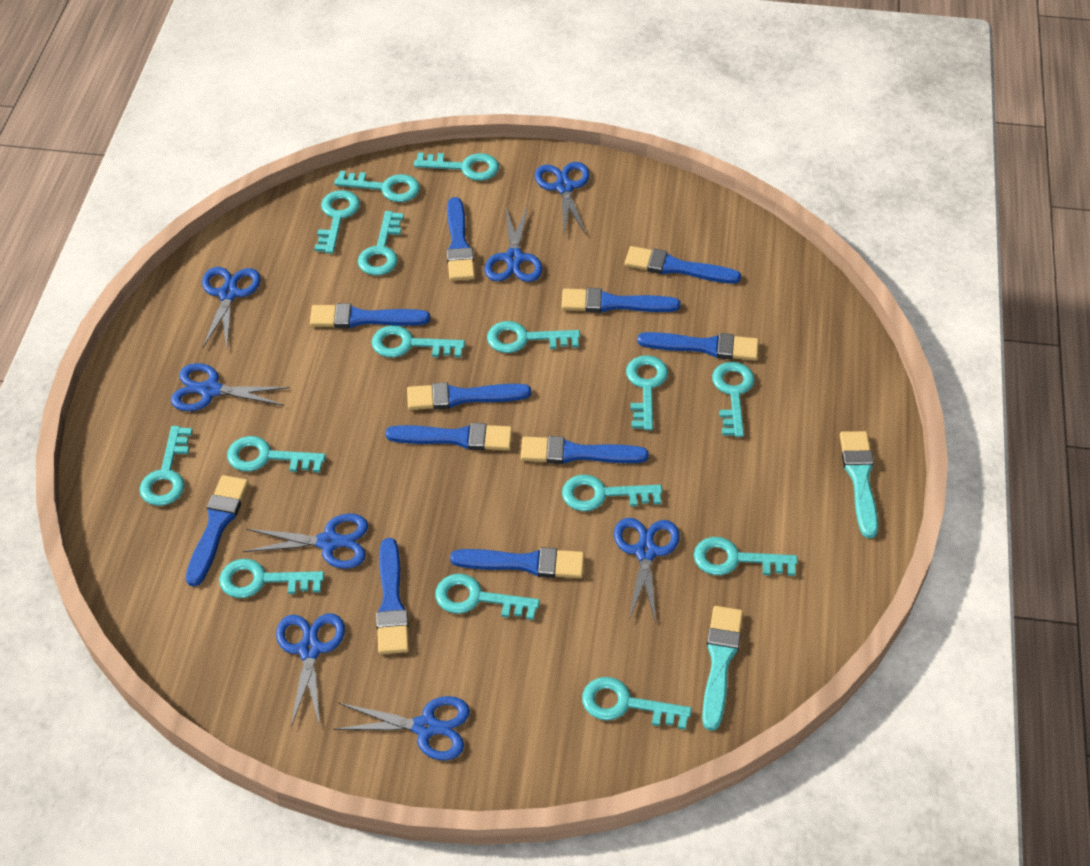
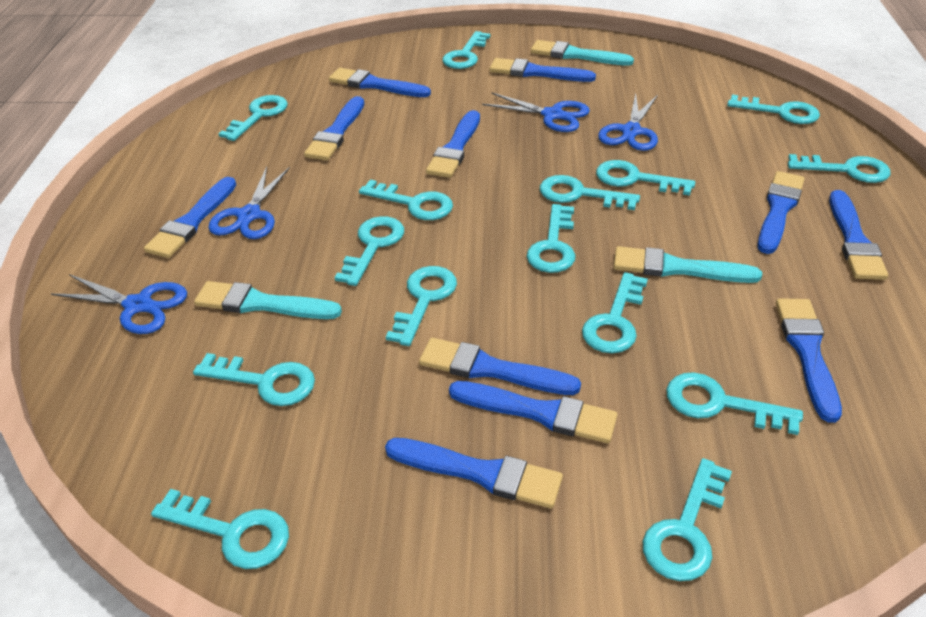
blue scissors: [171,363,290,411] [202,267,261,348] [243,514,368,569] [276,613,345,727] [333,696,470,761] [485,206,542,282] [535,162,590,234] [614,518,680,622] = 8 -> [51,274,187,334] [208,167,290,239] [482,93,590,132] [598,94,658,151] = 4
turquoise brush: [702,606,743,731] [840,431,878,538] = 2 -> [194,281,342,319] [531,40,634,66] [614,246,762,283] = 3

